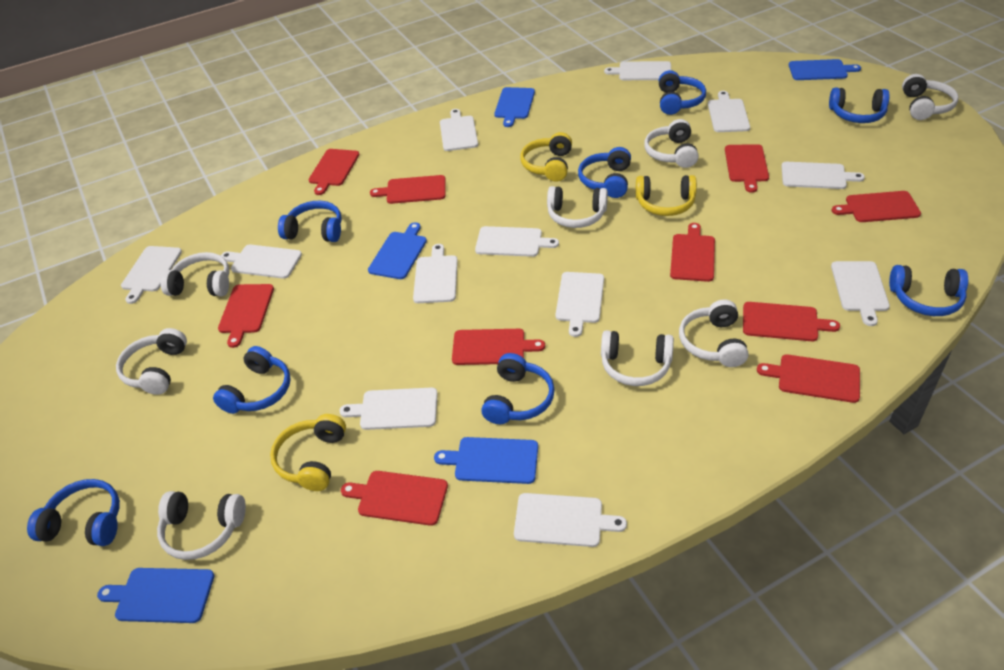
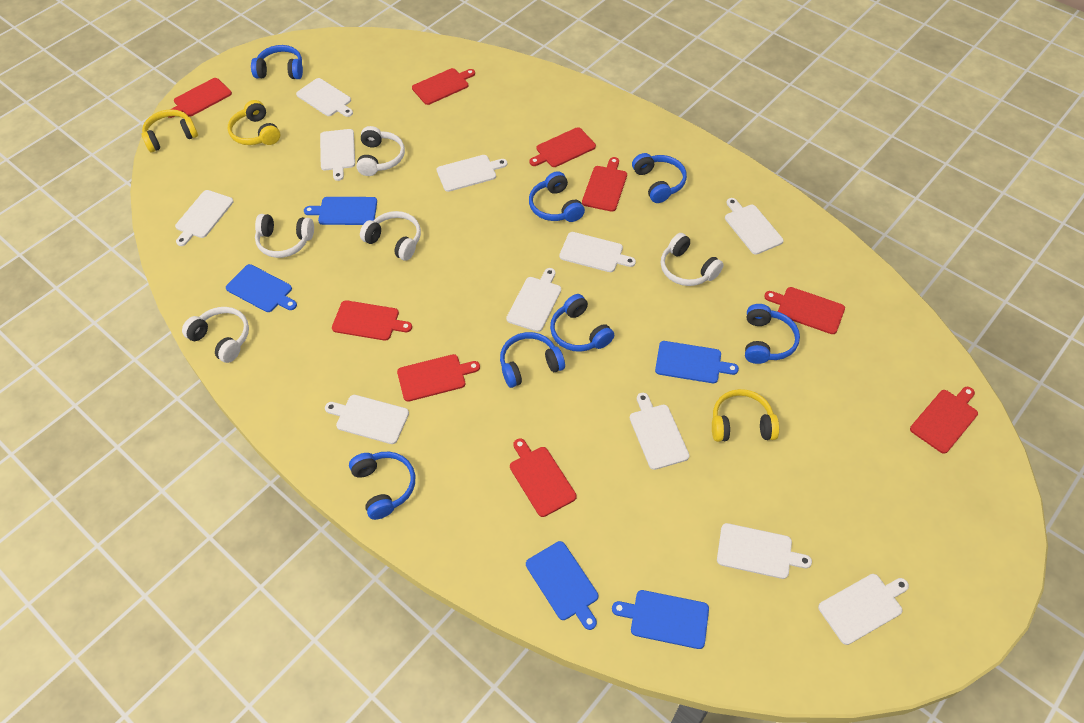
blue headphones: [27,479,120,546] [213,346,291,414] [278,201,342,242] [481,353,555,424] [578,147,631,198] [659,70,706,115] [829,87,890,123] [889,265,968,316] = 8 -> [251,45,303,79] [349,452,415,520] [500,332,565,388] [529,171,585,222] [550,294,614,352] [632,153,687,203] [745,304,800,364] = 7
red cutting board: [218,284,274,348] [308,149,359,195] [341,471,448,526] [370,175,446,204] [452,329,545,365] [670,223,715,282] [725,144,769,193] [743,302,840,341] [757,354,860,403] [832,191,921,222] = 10 -> [169,78,232,118] [332,300,412,341] [397,354,480,402] [412,68,475,105] [510,438,577,517] [529,127,596,167] [582,157,627,212] [764,287,845,334] [910,387,978,454] = 9
white cutting board: [121,246,182,304] [221,244,302,279] [340,388,438,430] [413,244,458,303] [440,109,478,151] [475,226,559,257] [514,493,627,547] [555,272,604,337] [604,61,671,80] [708,91,750,132] [781,162,865,189] [831,261,890,326] = 12 -> [175,190,234,246] [296,78,353,117] [320,129,355,181] [325,395,409,444] [437,155,507,192] [506,268,561,332] [559,232,636,272] [630,393,690,470] [717,523,812,579] [725,198,784,255] [818,574,909,645] = 11
white headphones: [116,328,187,395] [157,491,246,560] [160,252,230,296] [547,186,608,228] [601,330,674,386] [644,119,699,168] [679,299,749,367] [902,74,959,120] = 8 -> [182,307,249,363] [255,214,314,258] [356,126,405,176] [360,211,421,261] [661,233,724,286] = 5

